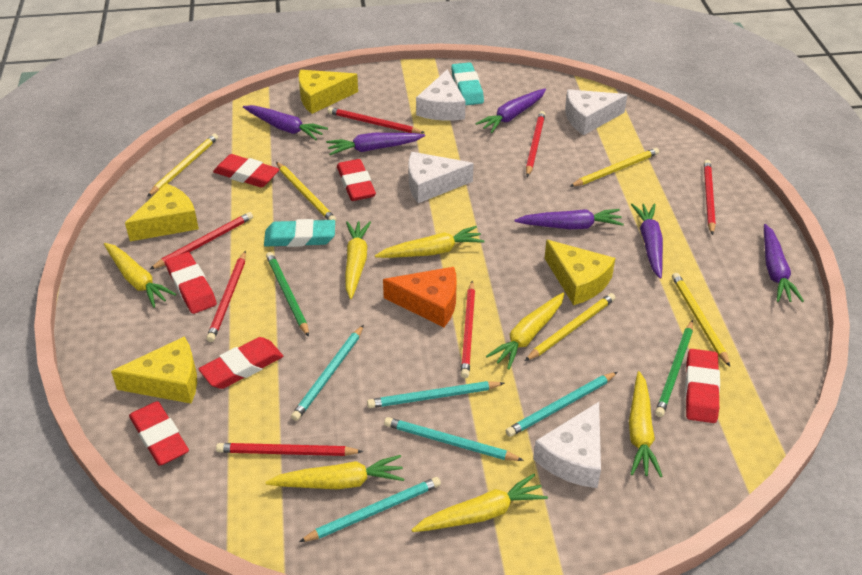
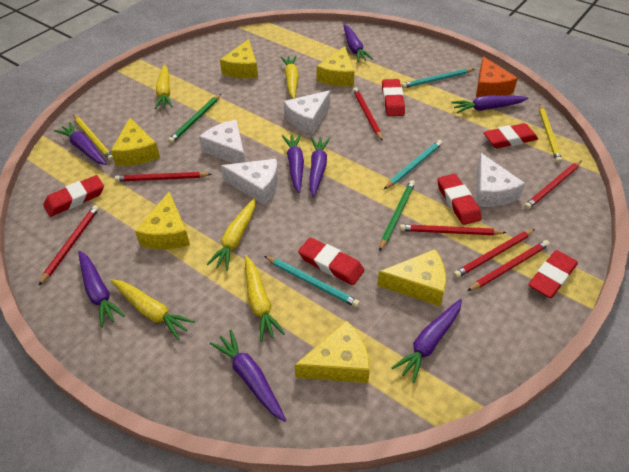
purple carrot: [243,105,328,140] [326,133,425,155] [475,88,546,133] [514,209,624,229] [631,204,663,279] [764,224,804,302] = 6 -> [54,122,107,165] [78,251,125,328] [210,330,286,422] [282,134,304,193] [310,137,330,197] [344,25,373,62] [391,299,462,383] [451,95,528,113] = 8
turquoise eraser: [264,219,335,247] [451,62,484,105] = 2 -> none = 0
turquoise pencil: [291,325,364,421] [299,477,441,542] [367,381,505,408] [384,417,524,461] [506,372,618,437] = 5 -> [264,256,360,307] [384,140,443,189] [401,69,474,88] = 3
yellow carrot: [104,243,176,308] [265,455,404,489] [345,221,371,299] [375,226,485,258] [412,474,548,532] [486,293,564,370] [629,371,663,477] = 7 -> [111,279,195,340] [155,64,173,109] [206,198,255,270] [245,255,285,342] [281,56,299,99] = 5
yellow cheese: [111,336,197,403] [125,183,199,241] [299,70,358,114] [545,240,615,305] = 4 -> [111,118,160,166] [135,191,190,250] [220,39,258,78] [295,321,370,383] [317,46,354,87] [377,249,446,306] = 6
yellow pencil: [147,134,218,197] [276,162,337,222] [525,293,616,361] [569,148,659,187] [672,273,730,367] = 5 -> [73,115,114,161] [539,104,562,163] = 2

